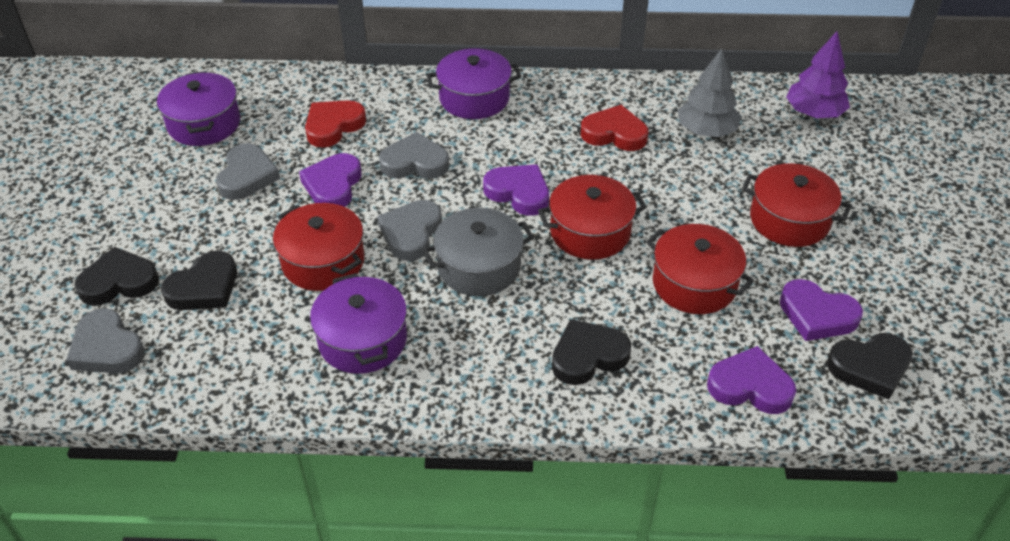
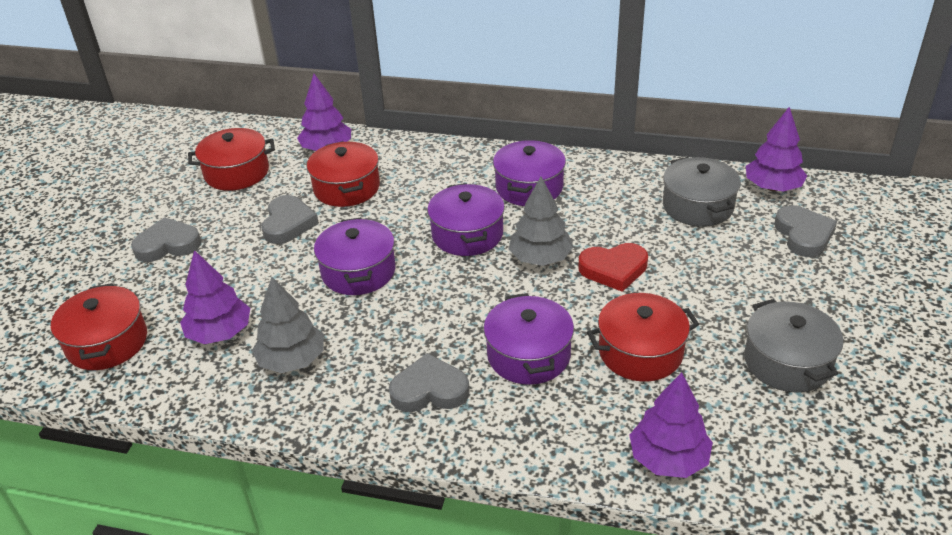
black heart: [74,247,159,305] [161,251,237,310] [552,319,631,385] [827,333,913,399] = 4 -> none = 0
grey pot: [423,208,534,296] = 1 -> [663,157,741,227] [744,299,843,393] = 2
grey tree: [678,49,741,137] = 1 -> [252,277,323,373] [508,177,574,266] = 2
purple heart: [299,153,362,207] [483,164,549,216] [707,346,796,414] [780,279,863,341] = 4 -> none = 0
purple pot: [157,71,240,146] [310,273,407,374] [427,48,521,119] = 3 -> [314,218,395,295] [427,183,505,256] [484,293,574,385] [493,140,566,206] = 4
purple tree: [786,31,850,118] = 1 -> [180,250,250,344] [297,74,351,151] [630,372,713,478] [746,107,807,191] = 4
red heart: [305,100,366,148] [581,105,648,151] = 2 -> [578,243,648,292] = 1

